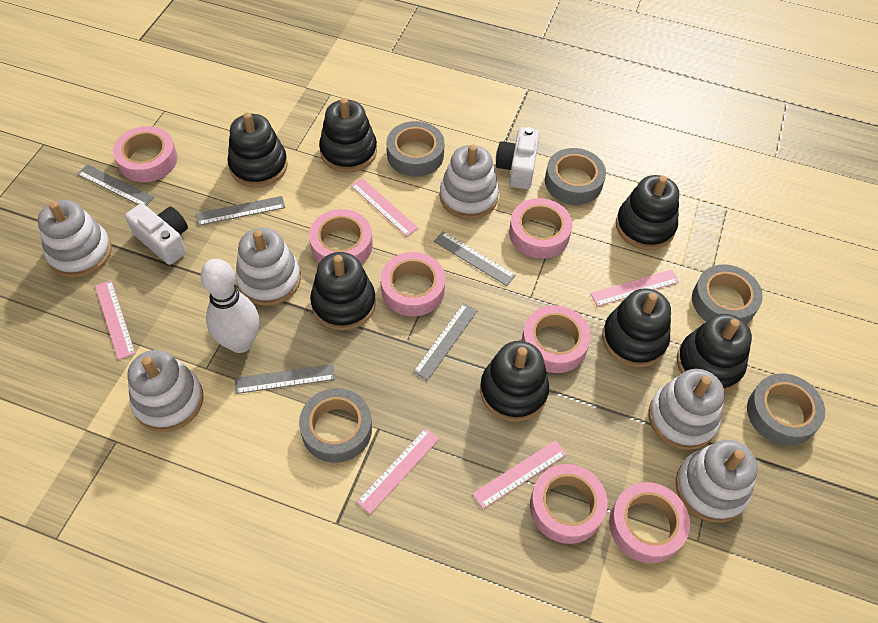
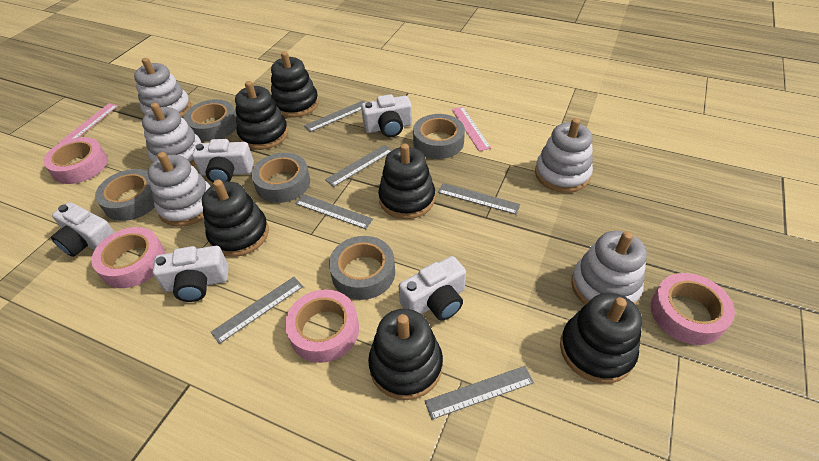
black stacking toy: [227,112,288,188] [310,252,376,331] [319,98,377,173] [480,341,549,422] [602,288,671,367] [616,175,679,250] [677,314,752,392] = 7 -> [202,180,269,257] [235,81,288,150] [271,52,319,118] [368,309,443,400] [378,143,435,219] [560,293,642,384] = 6
grey ruler: [77,164,154,206] [196,196,285,226] [235,364,335,394] [413,303,478,380] [434,232,516,286] = 5 -> [211,277,303,344] [295,194,373,229] [304,101,365,132] [325,145,392,187] [425,366,534,420] [438,183,520,214] = 6
pink ruler: [95,280,135,360] [351,178,418,236] [356,428,439,514] [472,440,567,509] [590,269,679,307] = 5 -> [58,103,118,144] [452,107,491,151] = 2
pink tape: [113,126,178,182] [309,209,373,264] [381,252,445,316] [509,198,573,259] [522,305,591,373] [530,464,608,544] [609,482,690,563] = 7 -> [43,137,108,184] [91,227,166,288] [285,289,359,363] [651,273,735,345] = 4
white bowling pin: [201,259,259,353] = 1 -> none = 0
white camera: [125,203,188,265] [496,127,540,189] = 2 -> [51,202,115,257] [153,246,228,302] [192,139,254,182] [361,94,412,137] [399,256,466,321] = 5
white stacking toy: [38,200,112,278] [127,350,204,432] [235,228,301,306] [439,145,499,219] [648,369,725,450] [675,440,758,523] = 6 -> [134,58,191,117] [142,103,201,166] [148,152,211,227] [535,118,593,193] [571,231,647,305] = 5

